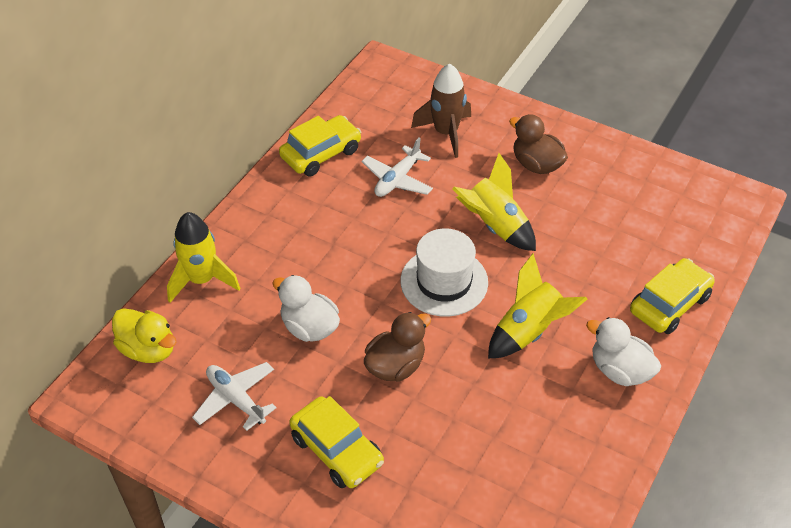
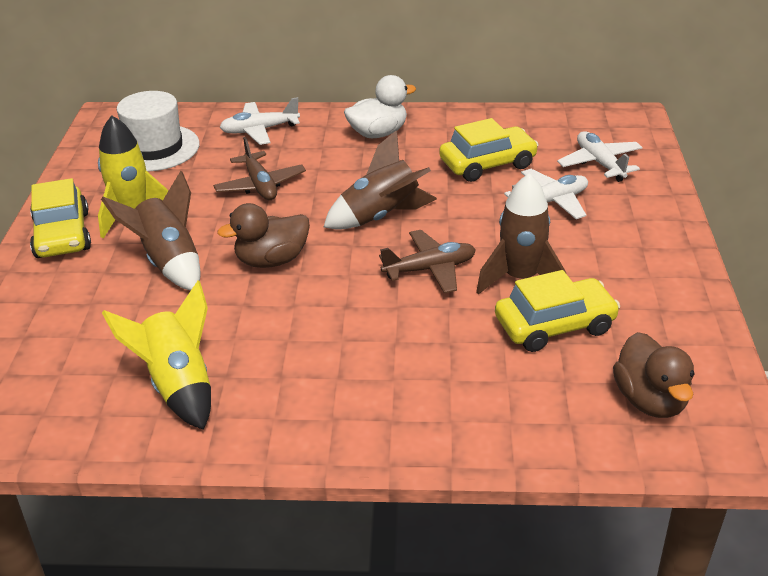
brown plane: none = 0 -> [213,137,306,200] [379,230,476,293] = 2
brown rocket: [411,63,471,158] = 1 -> [101,171,200,290] [324,130,437,230] [476,173,566,295] = 3
white duck: [272,275,340,342] [586,317,661,386] = 2 -> [344,75,416,138] = 1
white plane: [192,362,277,431] [362,137,433,197] = 2 -> [220,97,300,145] [504,169,588,219] [557,131,643,182] = 3
yellow duck: [112,308,176,363] = 1 -> none = 0
yellow rocket: [167,212,240,303] [452,153,536,251] [488,253,587,358] = 3 -> [98,115,169,238] [102,281,211,430] = 2

